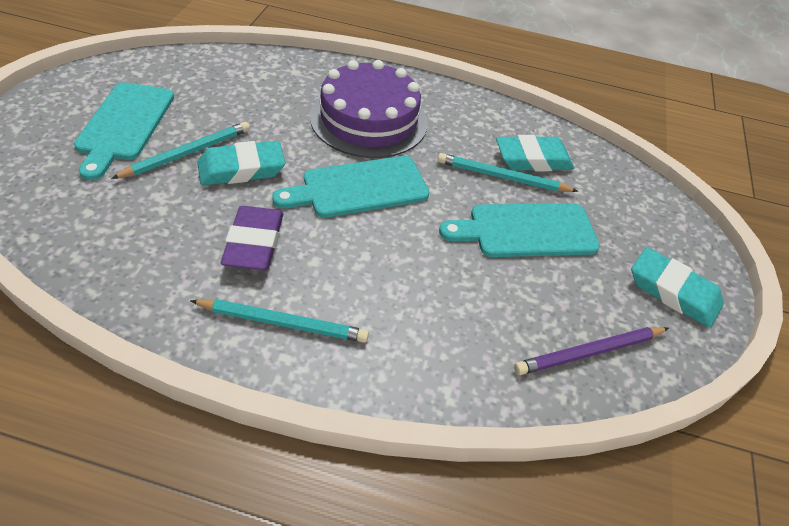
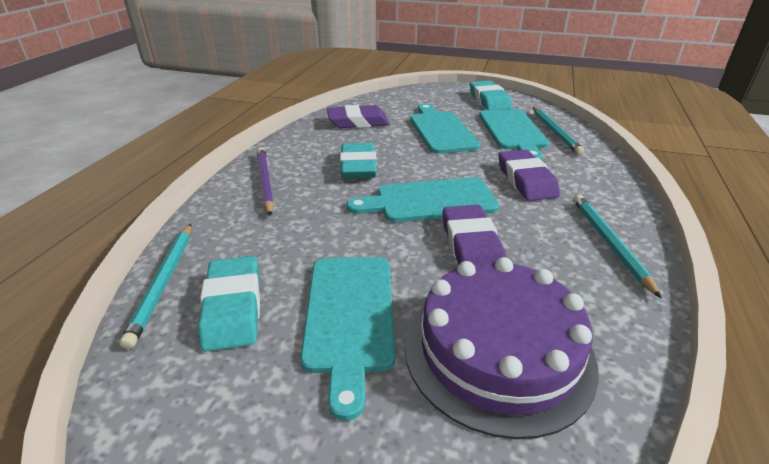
purple eraser: [221,206,283,270] = 1 -> [327,105,390,128] [443,205,506,264] [498,150,560,201] = 3
turquoise cutting board: [74,82,174,180] [272,156,429,218] [439,203,600,257] = 3 -> [300,257,395,421] [347,177,499,222] [410,104,480,154] [479,109,549,160] = 4

